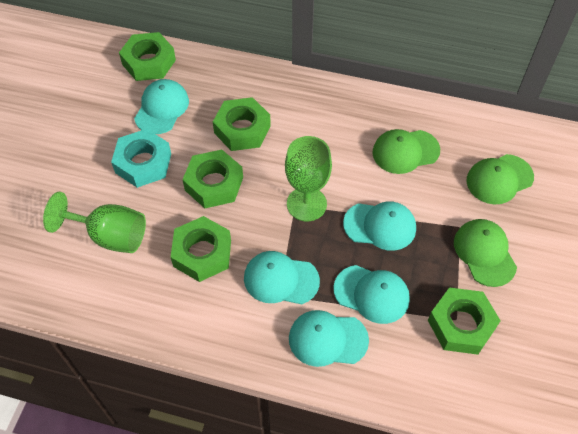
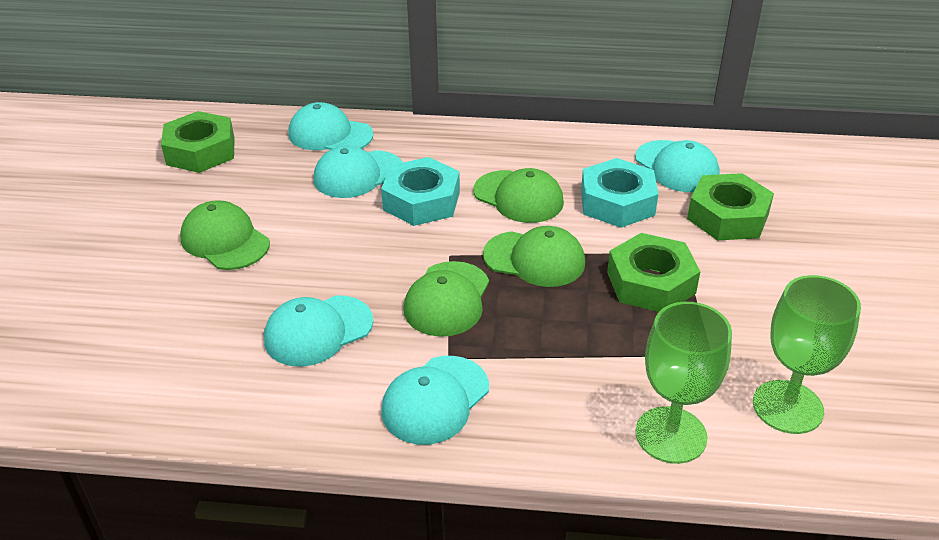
green cap: [372,129,440,174] [454,219,517,287] [466,154,534,204] = 3 -> [180,200,270,270] [404,261,489,337] [473,168,564,223] [483,226,585,287] = 4
green nut: [119,32,176,81] [171,216,231,282] [183,149,243,208] [213,97,271,151] [428,287,501,355] = 5 -> [161,111,235,173] [607,233,700,312] [687,173,774,240] = 3
turquoise nut: [111,129,171,188] = 1 -> [381,157,460,226] [581,158,658,228] = 2

